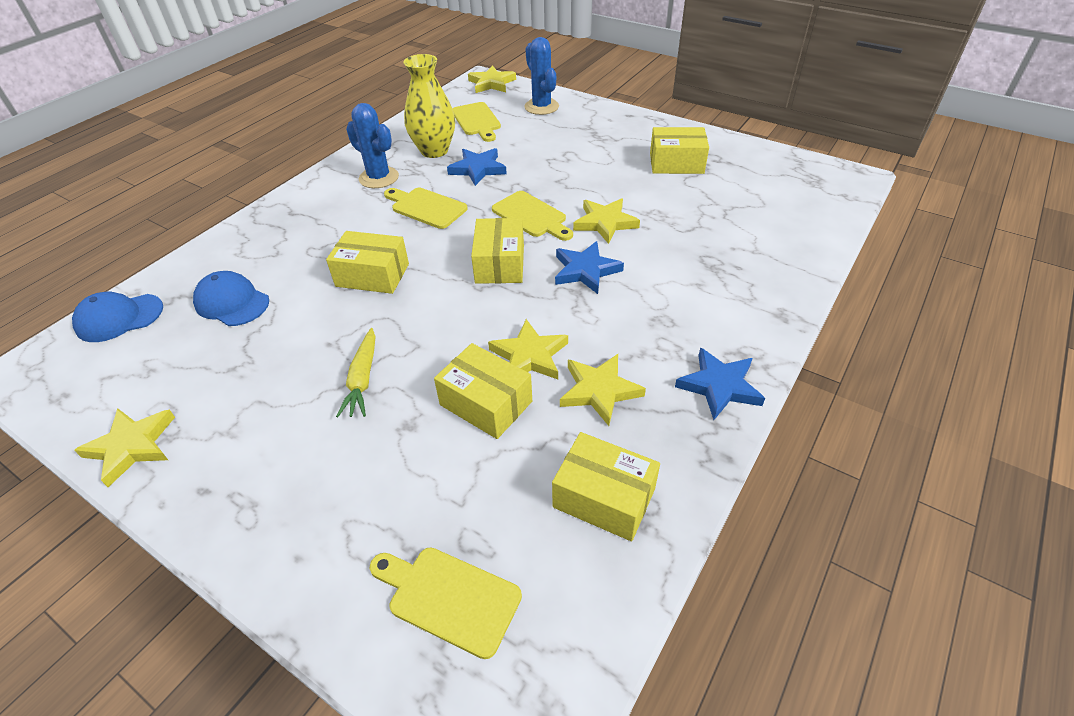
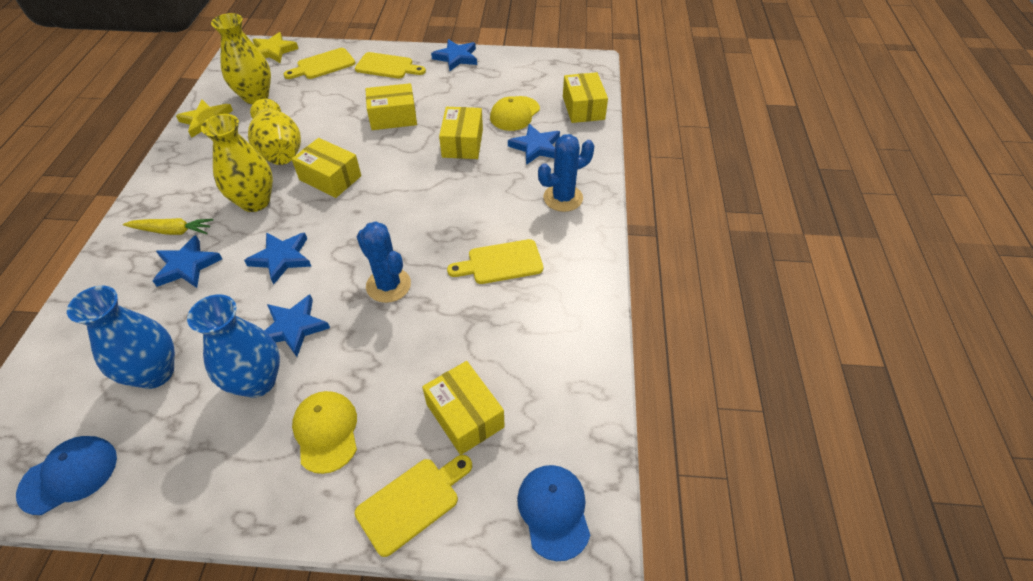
blue star: [447,148,507,186] [555,241,624,294] [675,348,765,420] = 3 -> [153,235,222,288] [244,232,312,284] [265,295,330,357] [431,39,477,71] [508,124,560,165] = 5
blue vase: none = 0 -> [67,286,175,389] [187,294,280,398] = 2
yellow cap: none = 0 -> [292,391,357,474] [490,96,540,131] = 2
yellow star: [74,409,175,487] [468,65,516,93] [488,319,568,379] [560,354,646,426] [573,198,640,244] = 5 -> [176,99,233,138] [252,32,298,63] = 2
yellow vase: [404,54,455,158] = 1 -> [201,114,273,212] [211,13,271,104] [248,99,301,165] = 3

